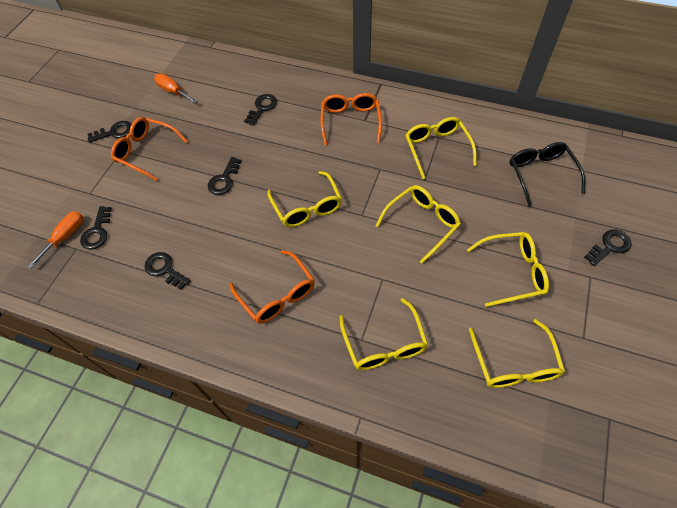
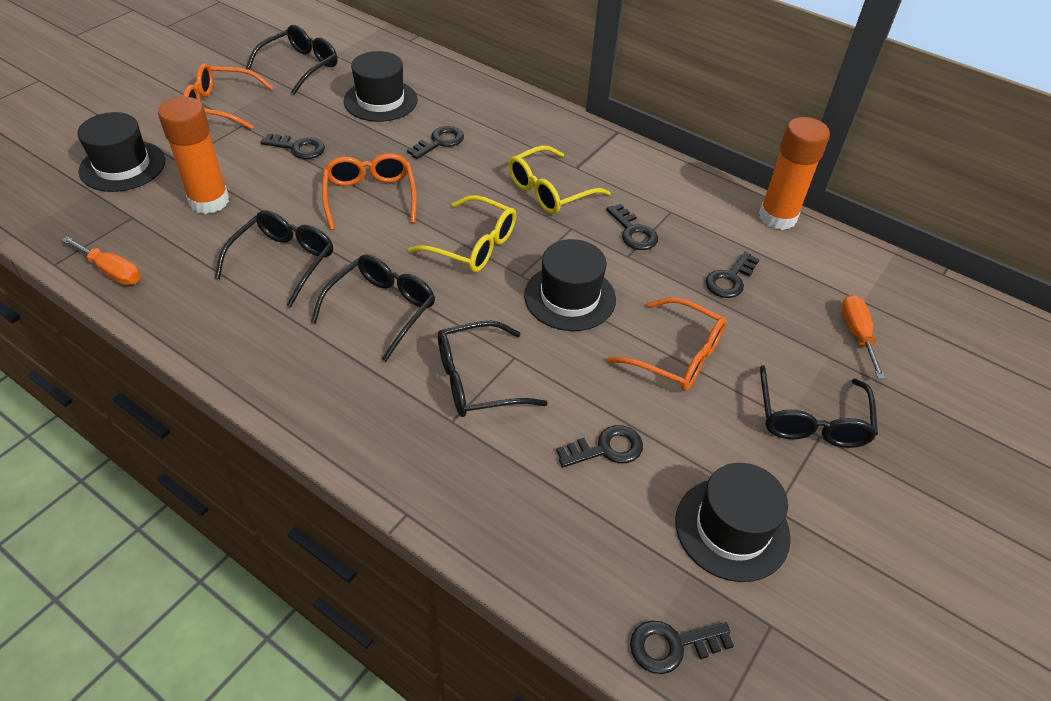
black glasses: [509,142,585,206] = 1 -> [215,210,333,308] [246,25,338,95] [311,254,435,361] [438,321,548,417] [760,365,878,448] = 5
black hat: none = 0 -> [77,112,165,192] [343,51,418,122] [524,239,616,331] [675,463,791,582] = 4
orange glue stick: none = 0 -> [158,97,229,214] [759,117,830,230] = 2
yellow glasses: [268,171,342,227] [340,298,428,370] [376,185,461,264] [405,117,477,179] [467,232,549,307] [469,319,565,388] = 6 -> [408,195,516,272] [508,145,611,214] = 2

